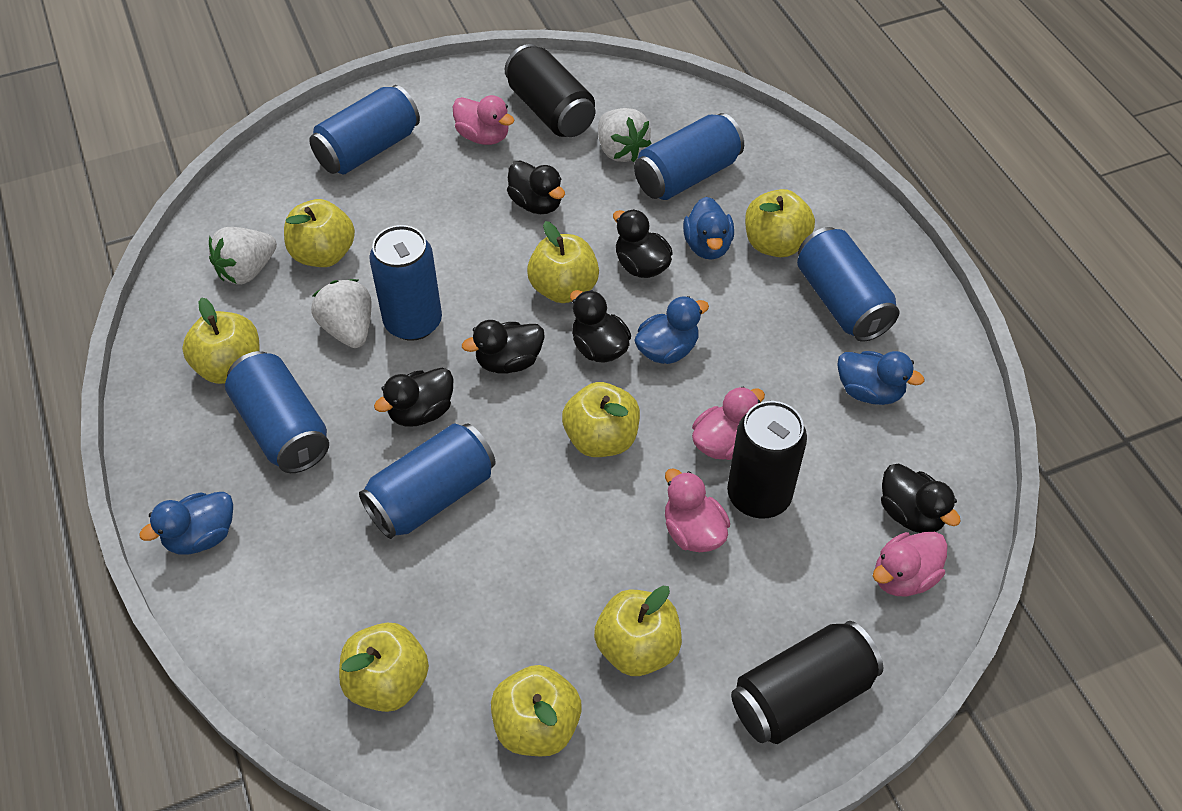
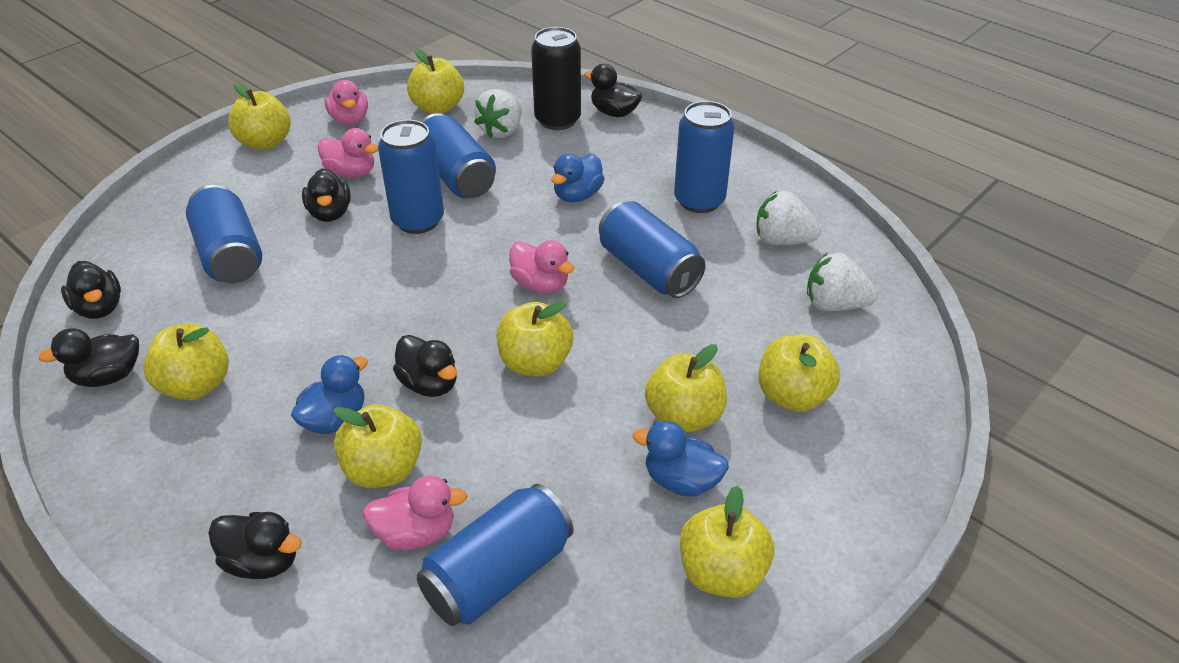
black can: [505,44,595,137] [727,401,807,519] [731,621,883,744] = 3 -> [531,27,581,130] = 1
blue duck: [139,492,233,555] [634,296,709,364] [683,197,734,259] [837,351,924,405] = 4 -> [291,355,368,434] [551,153,605,202] [633,421,729,497] = 3

